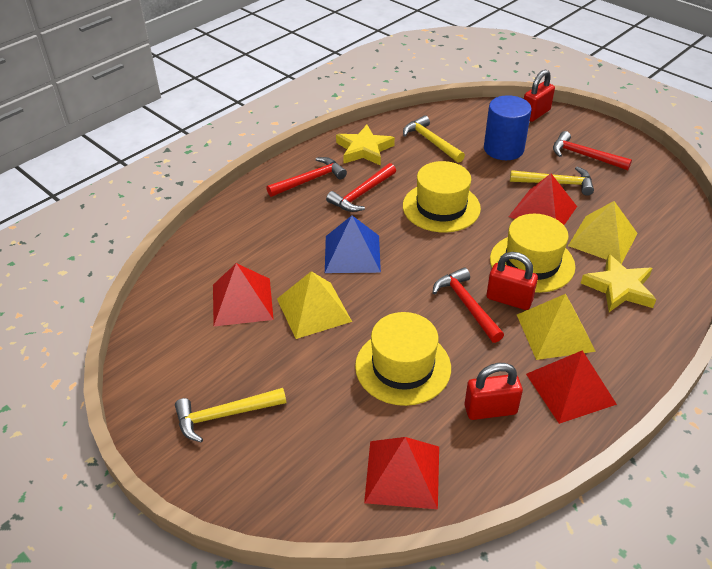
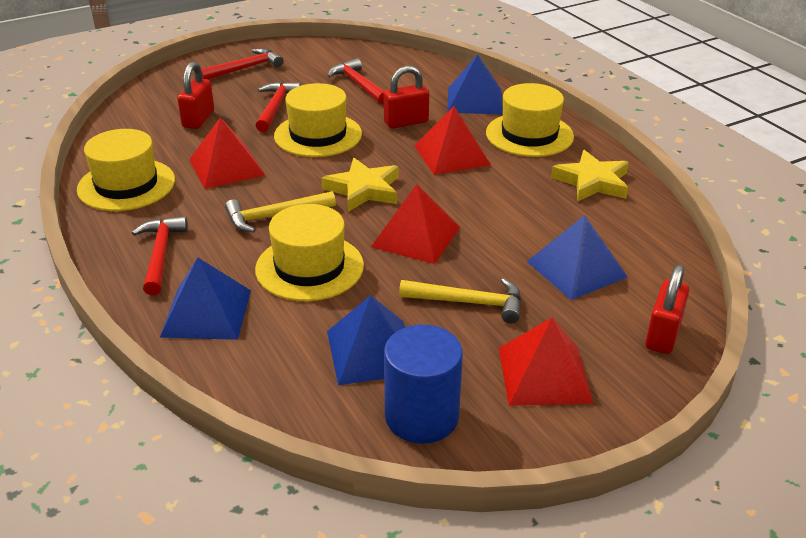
blue pyramid: [325,215,381,273] = 1 -> [160,257,251,340] [327,295,405,385] [447,54,503,114] [527,215,628,300] = 4
yellow hammer: [175,388,286,442] [403,115,465,163] [510,167,594,196] = 3 -> [225,191,336,233] [399,278,521,323] = 2
yellow hat: [355,312,451,406] [403,161,481,233] [490,214,575,293] = 3 -> [77,129,175,211] [255,204,364,301] [274,83,362,157] [486,83,574,157] = 4
yellow pyramid: [277,271,352,339] [517,294,596,360] [568,201,638,264] = 3 -> none = 0

